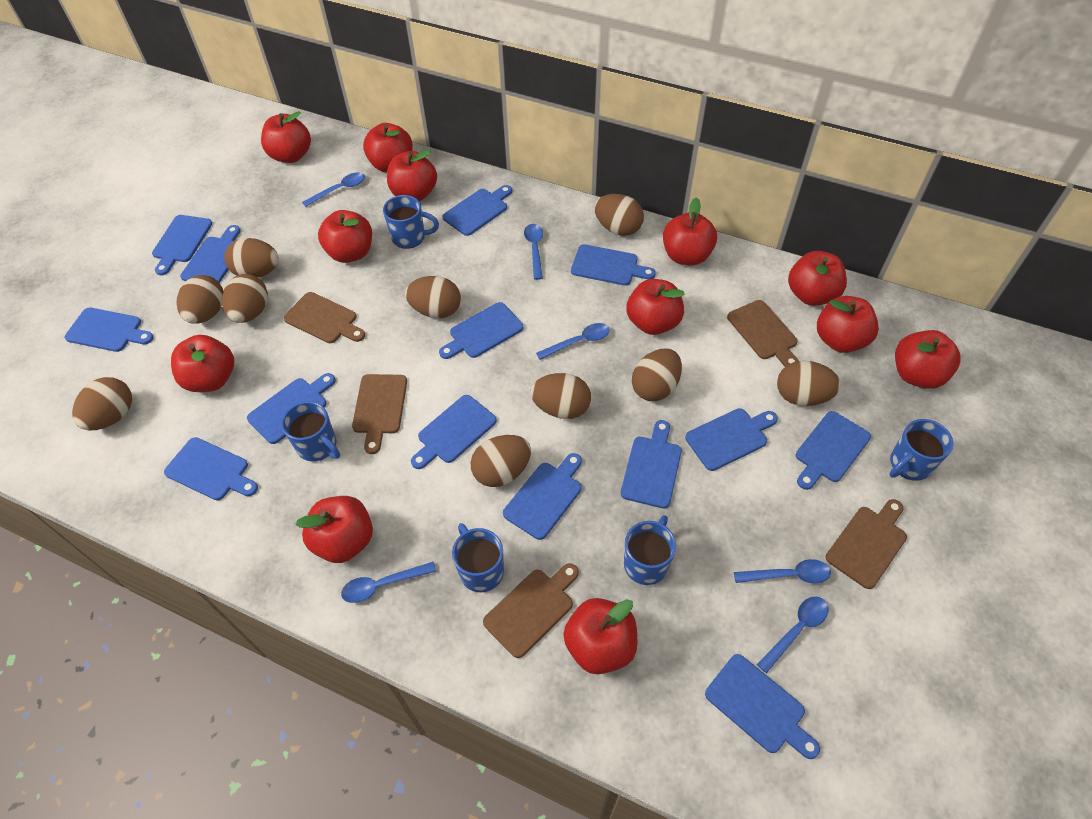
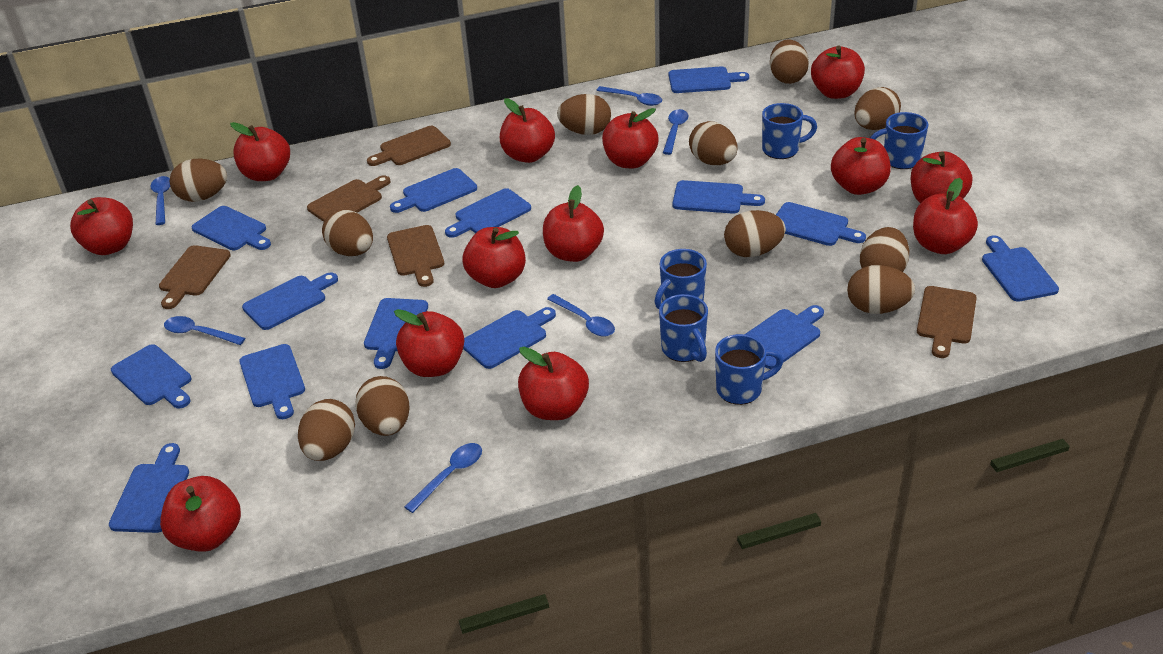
brown egg: [72,377,132,430] [177,275,223,324] [222,274,268,323] [224,238,279,277] [405,276,461,318] [470,435,531,487] [531,373,591,419] [594,194,644,236] [632,349,682,401] [777,361,841,406] = 10 -> [170,158,227,202] [298,399,355,461] [322,210,373,256] [355,376,409,436] [557,94,611,135] [689,121,737,165] [724,210,786,257] [770,39,809,84] [847,265,915,314] [854,87,901,130] [860,227,909,272] = 11
red apple: [171,335,234,392] [261,111,311,163] [295,496,373,563] [318,210,372,263] [363,123,413,173] [387,149,437,201] [563,598,637,674] [626,279,685,335] [663,197,717,266] [788,251,847,306] [817,296,879,353] [895,330,960,389] = 12 -> [70,197,133,255] [160,476,241,552] [230,122,290,181] [394,309,464,377] [463,227,526,288] [500,98,555,163] [518,347,589,420] [543,185,604,262] [602,108,658,168] [811,46,865,99] [831,137,891,195] [910,151,972,204] [913,178,978,254] = 13

